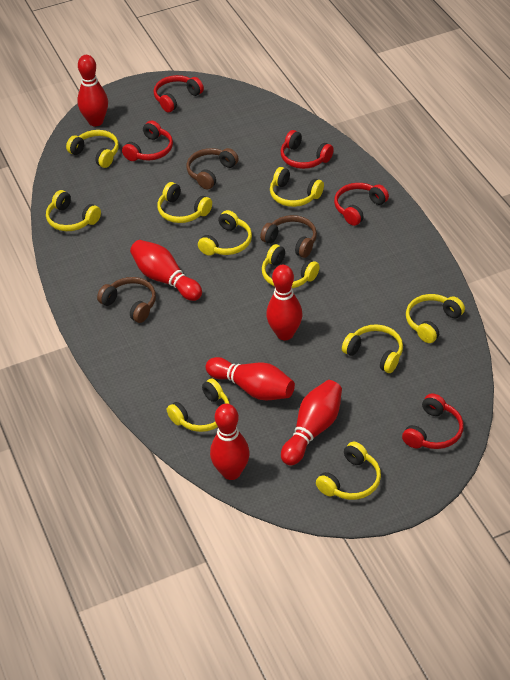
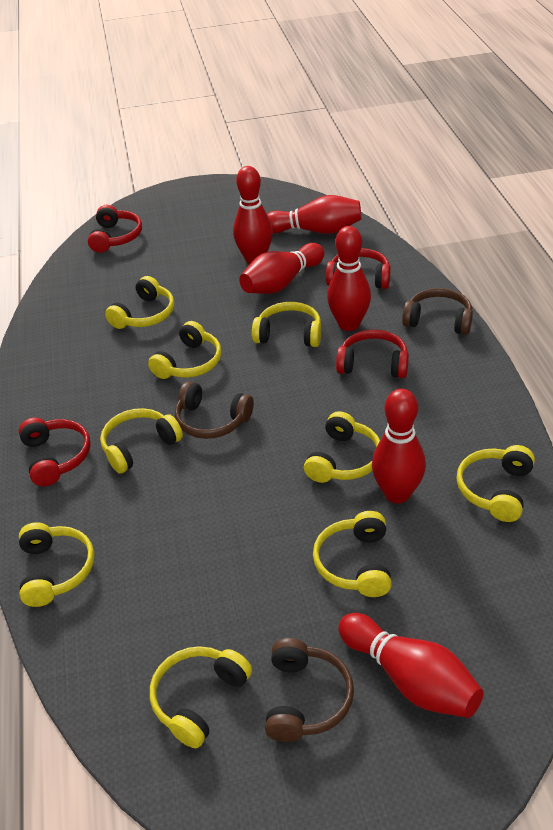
red headphones: [122,121,173,161] [154,75,204,112] [281,130,334,169] [334,183,389,226] [402,393,464,449] = 5 -> [19,418,91,486] [88,205,142,253] [326,248,391,289] [336,330,409,378] = 4
yellow headphones: [46,190,101,231] [66,130,119,168] [157,182,212,223] [167,379,230,432] [198,210,252,256] [262,244,320,288] [270,167,324,207] [316,442,381,500] [342,324,403,373] [406,294,465,343] = 10 -> [19,522,94,607] [100,408,183,474] [105,276,174,329] [148,321,222,379] [150,646,252,748] [252,302,321,347] [304,411,380,483] [313,511,392,597] [457,445,535,522] = 9

